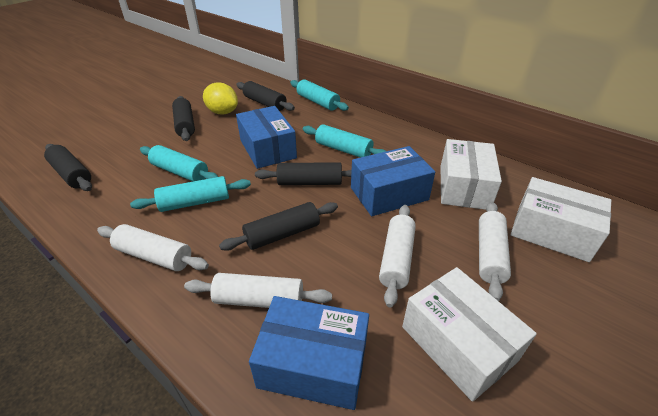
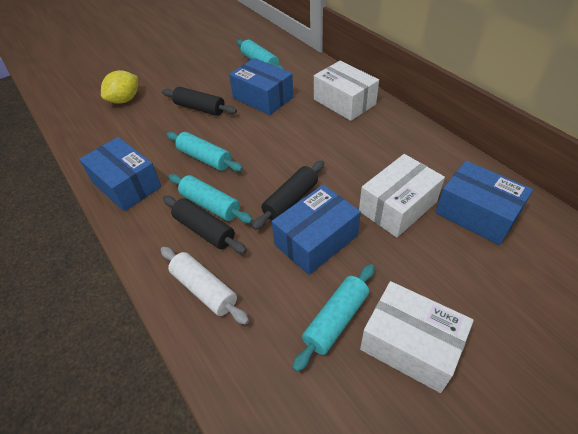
black rolling pin: [44,144,92,191] [172,96,195,141] [219,202,338,251] [236,81,295,111] [255,162,352,185] = 5 -> [162,87,237,116] [163,196,247,254] [252,160,324,230] = 3
blue box: [236,106,297,169] [249,296,369,410] [351,146,435,216] = 3 -> [79,137,162,212] [229,58,293,115] [272,185,361,275] [435,161,533,245] = 4
white rolling pin: [97,224,209,271] [184,273,332,308] [379,205,416,308] [479,202,511,301] = 4 -> [161,247,249,325] = 1

